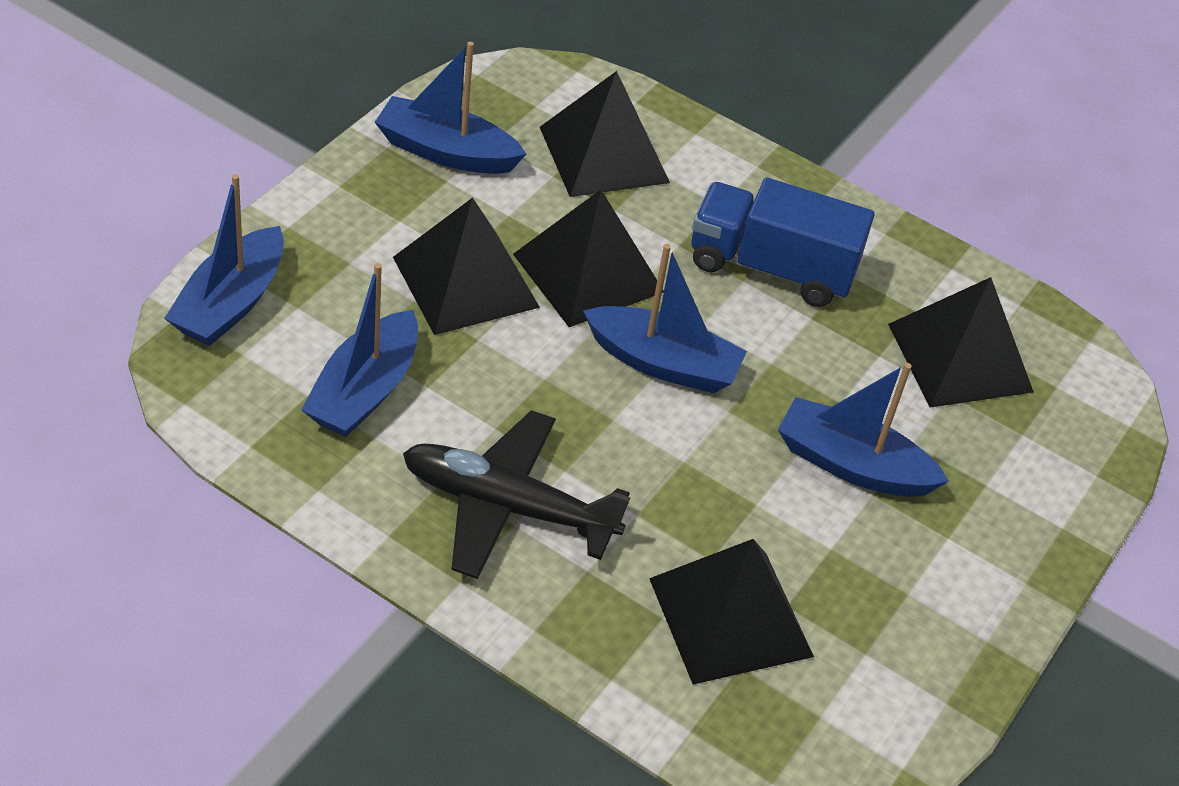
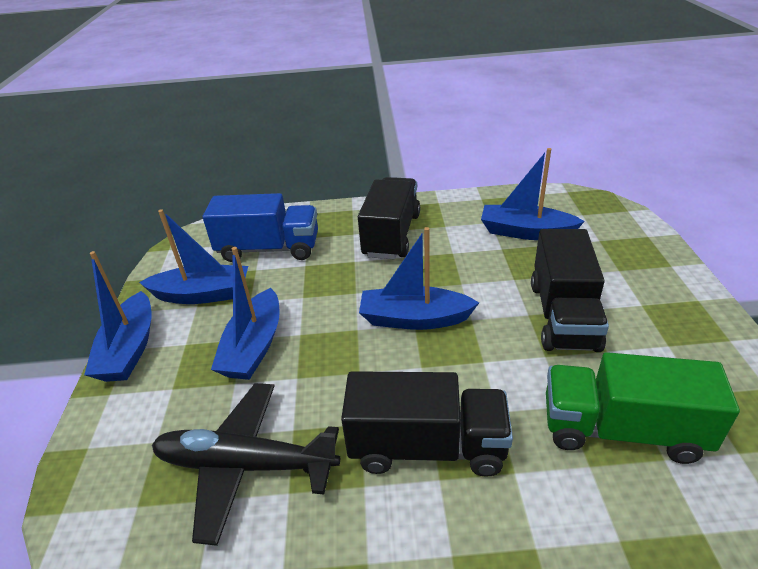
black pyramid: [393,198,540,335] [513,190,664,327] [540,71,670,197] [649,539,814,684] [888,277,1034,408] = 5 -> none = 0
black truck: none = 0 -> [341,371,513,477] [358,177,420,259] [531,229,609,352] = 3
green truck: none = 0 -> [546,352,740,464] = 1

